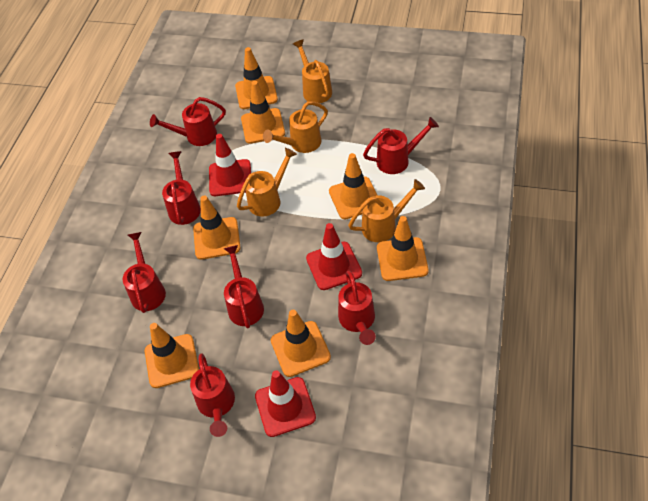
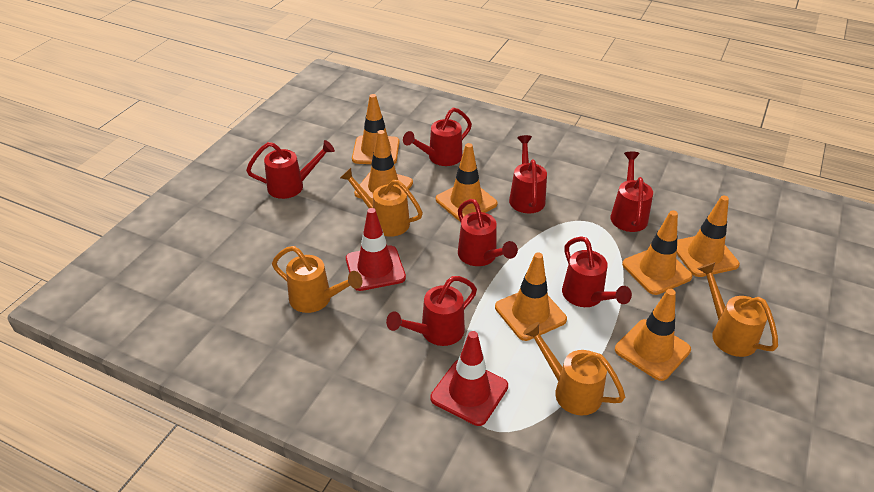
red traffic cone: [209,134,251,196] [255,370,316,437] [306,223,362,290] = 3 -> [346,208,406,291] [430,331,508,426] = 2

